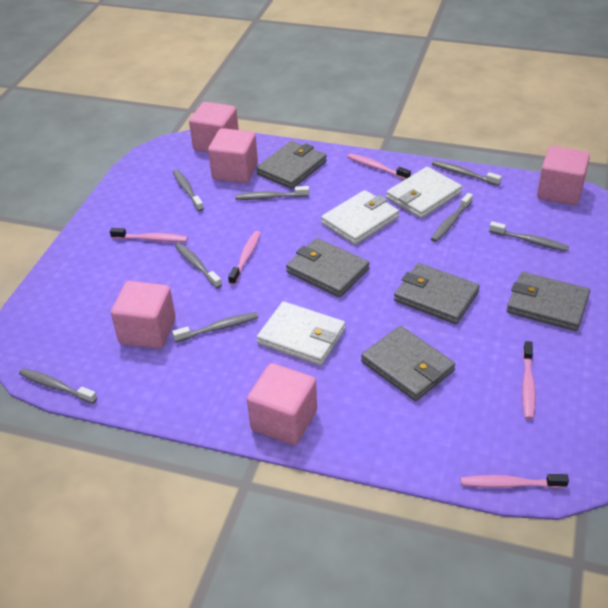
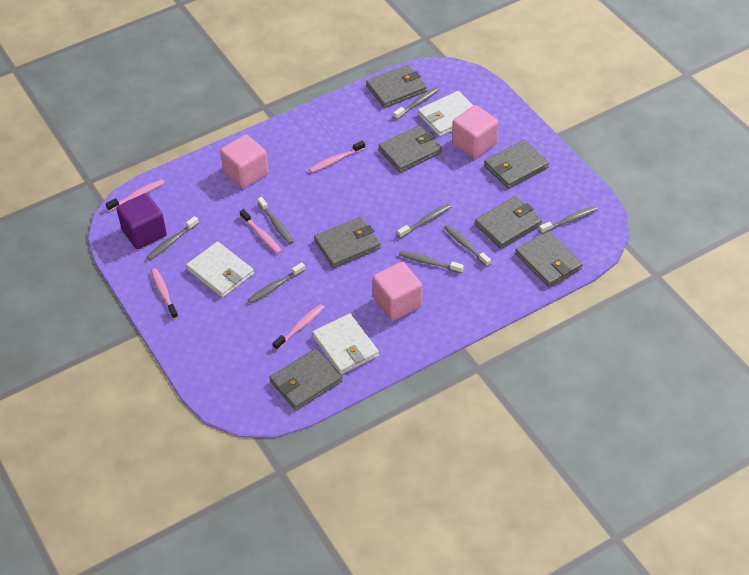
grey wallet: [256,141,327,189] [286,238,370,297] [361,326,456,401] [394,263,480,324] [507,272,590,331] = 5 -> [269,348,343,410] [314,217,381,268] [366,65,427,108] [378,125,442,173] [475,196,542,249] [484,140,549,189] [515,231,583,288] = 7
pink cube: [111,281,176,349] [189,102,239,153] [208,128,258,183] [247,363,317,445] [537,146,590,206] = 5 -> [220,134,269,189] [373,262,422,321] [452,105,499,159] = 3
purple cube: none = 0 -> [116,193,167,249] = 1

